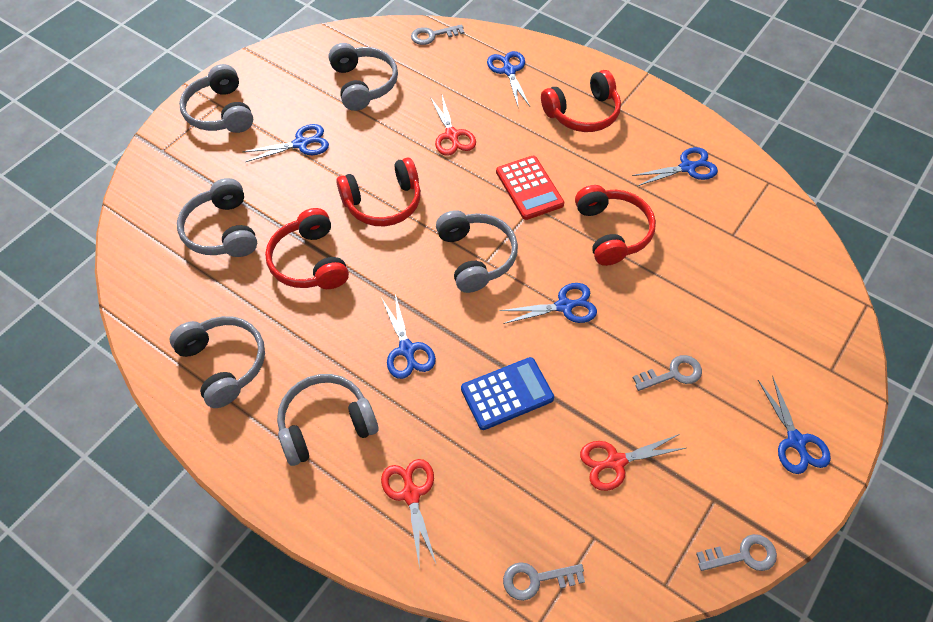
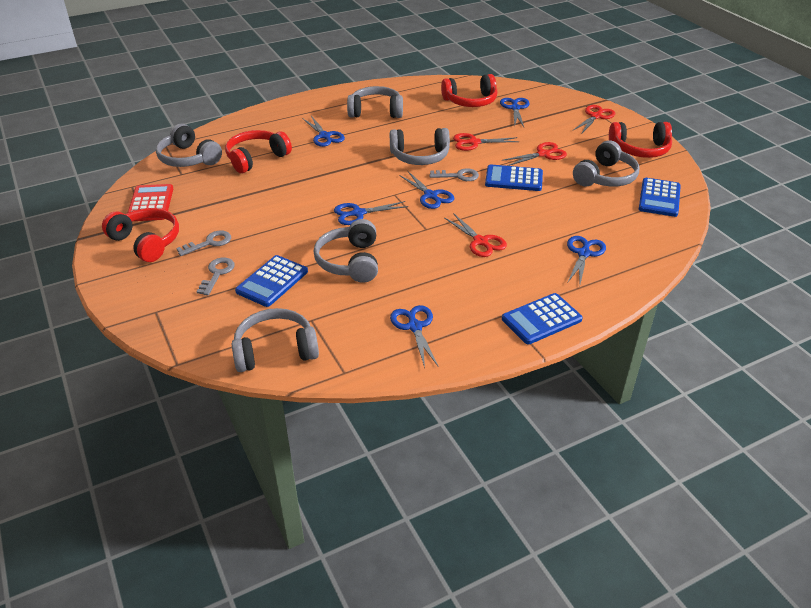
blue calculator: [461,357,554,430] = 1 -> [235,255,308,307] [485,164,543,191] [502,293,583,344] [639,178,681,217] = 4
grey key: [411,24,465,45] [503,562,585,601] [632,355,702,391] [696,534,777,571] = 4 -> [176,231,231,256] [196,258,235,296] [429,168,479,181] = 3
red scissors: [381,459,436,569] [430,95,476,156] [580,434,686,491] = 3 -> [445,213,507,257] [453,133,519,151] [502,142,567,166] [573,105,615,133] = 4

